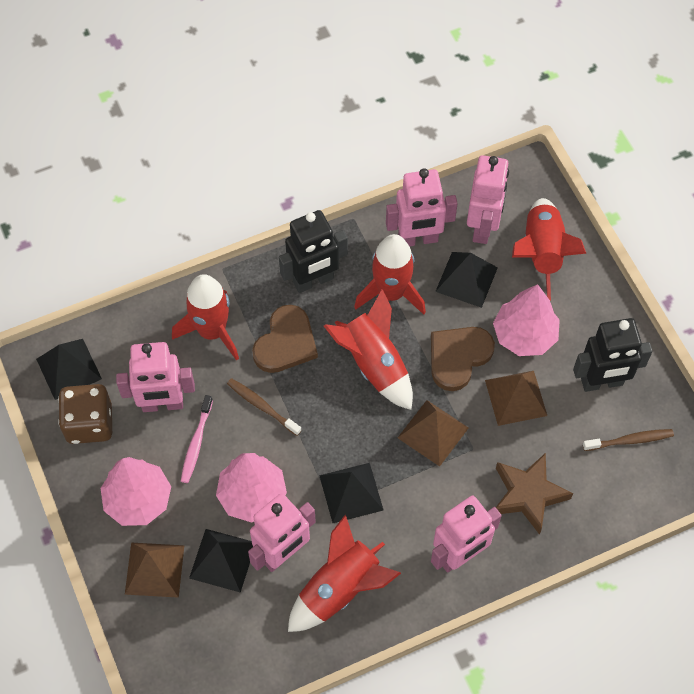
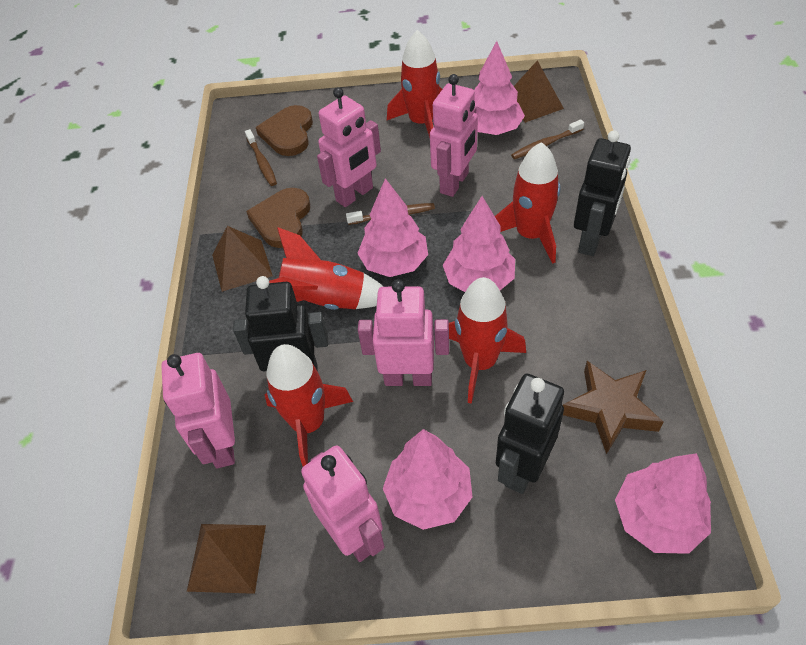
black pyramid: [36,339,102,400] [189,529,253,593] [319,463,384,523] [435,252,498,308] = 4 -> none = 0
black robot: [279,210,348,293] [573,318,653,392] = 2 -> [233,276,328,371] [496,374,564,494] [574,130,631,256] = 3
brown dice: [58,384,112,444] = 1 -> none = 0
brown toothbrush: [227,378,302,436] [583,429,674,451] = 2 -> [245,129,277,186] [346,203,435,225] [511,119,584,159] = 3
pink toothbrush: [181,395,213,483] = 1 -> none = 0
pink tree: [101,457,171,526] [216,453,287,523] [493,284,560,356] = 3 -> [357,178,428,277] [383,429,473,530] [443,196,515,292] [474,41,525,135] [615,453,711,554] = 5

